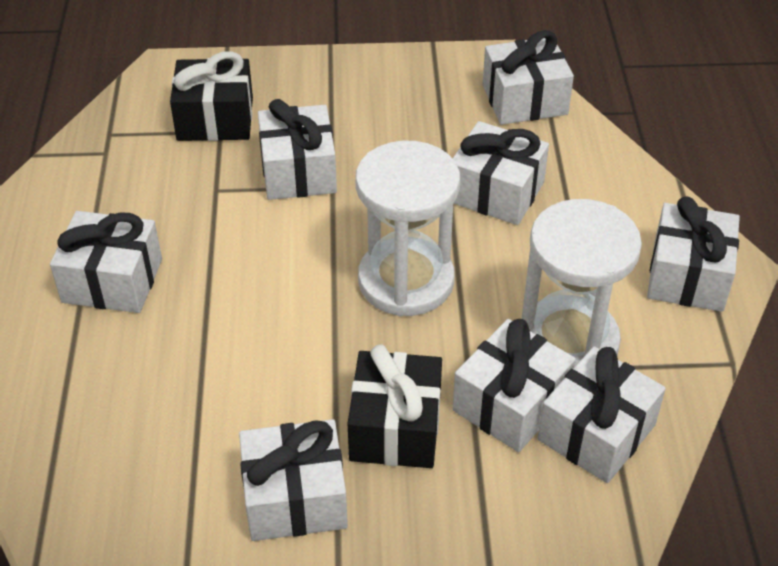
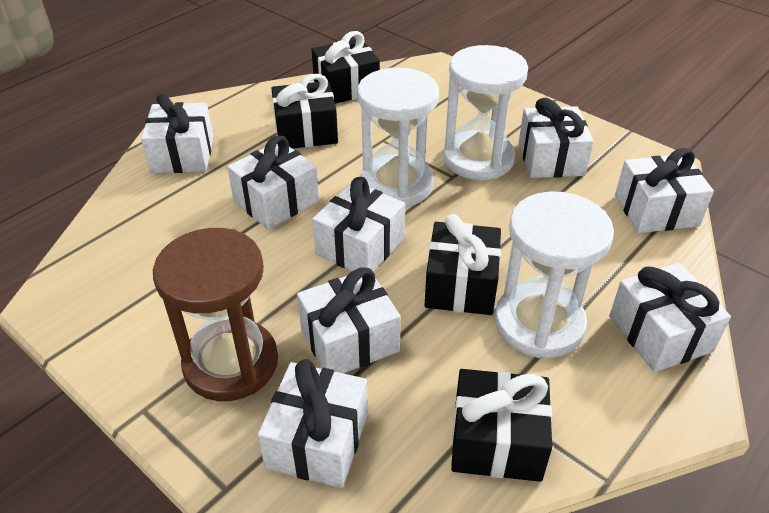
black gift: [170,51,253,141] [348,344,442,468] = 2 -> [271,74,338,149] [311,31,380,104] [424,214,501,315] [451,369,552,482] = 4
brown hourglass: none = 0 -> [153,228,278,401] = 1
white hourglass: [355,141,460,316] [521,199,642,366] = 2 -> [357,68,439,207] [443,45,528,180] [495,191,614,358] = 3

